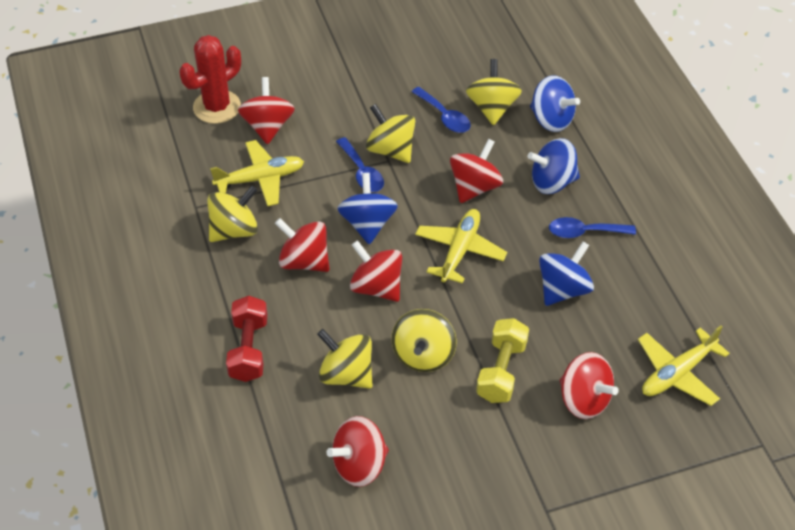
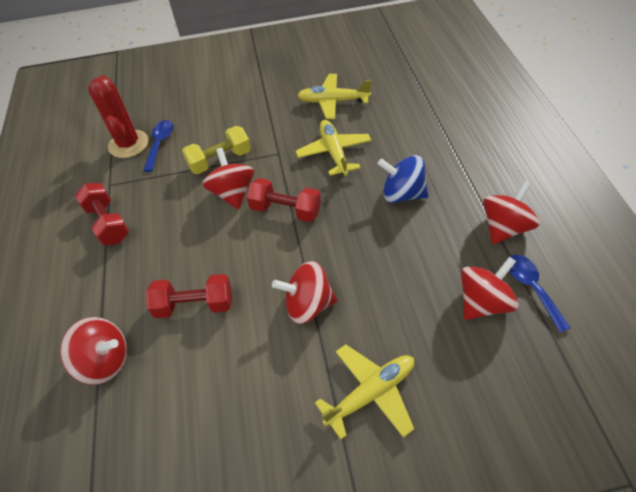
blue spinning top: [337,173,398,244] [528,138,580,194] [530,75,580,132] [539,241,594,306] = 4 -> [378,155,429,203] = 1
blue spoon: [336,137,384,192] [411,87,471,133] [549,217,636,238] = 3 -> [143,120,174,172] [509,254,571,332] = 2
red dumbbell: [226,296,267,382] = 1 -> [75,183,129,245] [146,274,232,318] [247,178,321,222] = 3
red spinning top: [238,77,295,144] [275,218,330,272] [327,416,389,487] [350,240,402,302] [450,139,503,203] [560,352,619,419] = 6 -> [60,317,127,385] [202,148,254,209] [272,261,337,324] [461,257,519,320] [483,181,539,244] = 5
yellow spinning top: [207,186,258,242] [317,329,373,389] [366,104,415,163] [392,309,457,372] [466,59,522,125] = 5 -> none = 0

